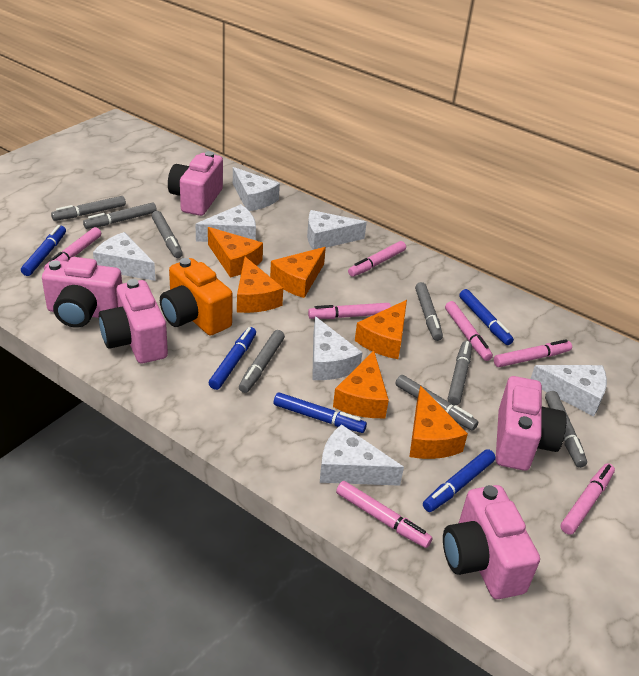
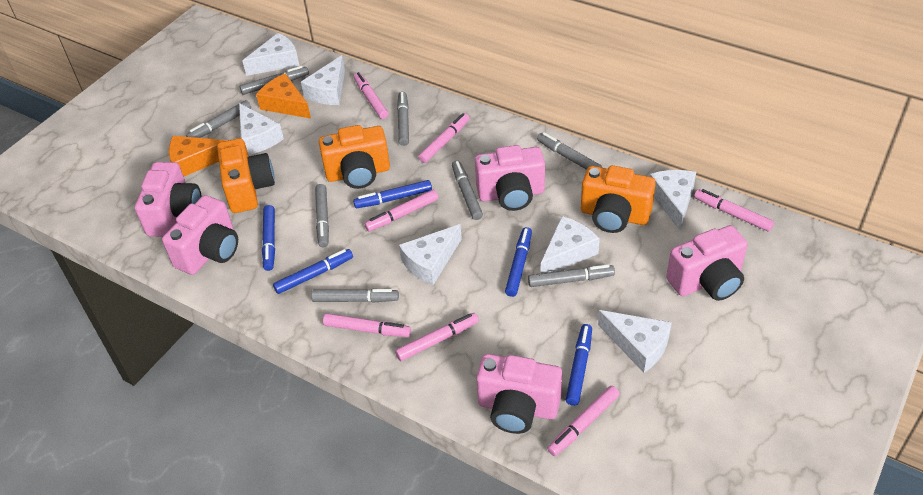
orange camera: [160,258,233,335] = 1 -> [217,138,275,213] [319,125,390,189] [581,165,656,233] = 3
orange cheese: [208,227,263,278] [237,257,283,313] [270,247,326,298] [333,351,389,418] [355,300,407,359] [409,386,468,459] = 6 -> [169,136,227,176] [256,74,311,119] = 2

